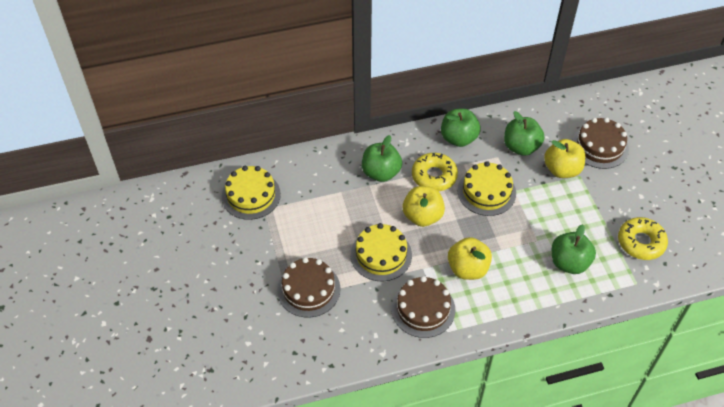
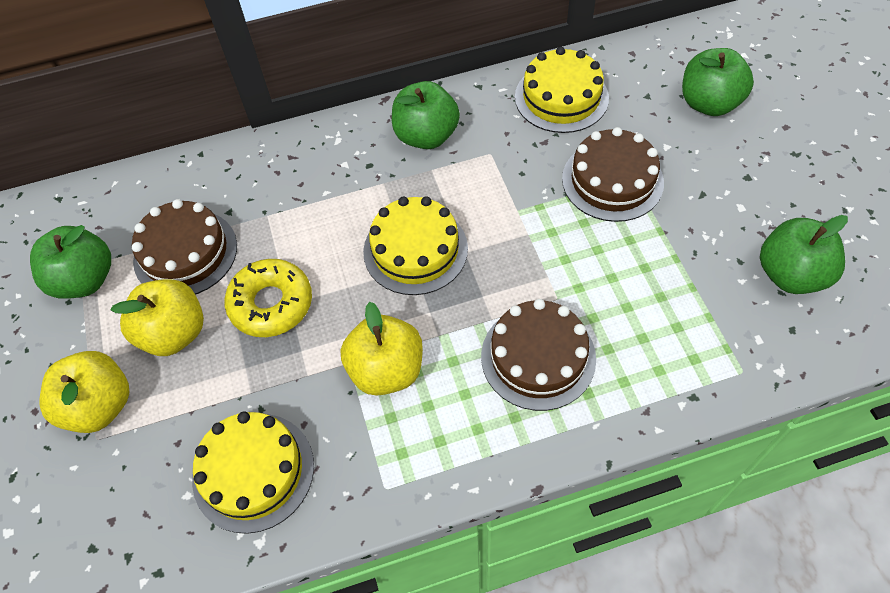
yellow donut: [412,153,458,191] [618,217,668,260] = 2 -> [224,259,312,337] = 1

